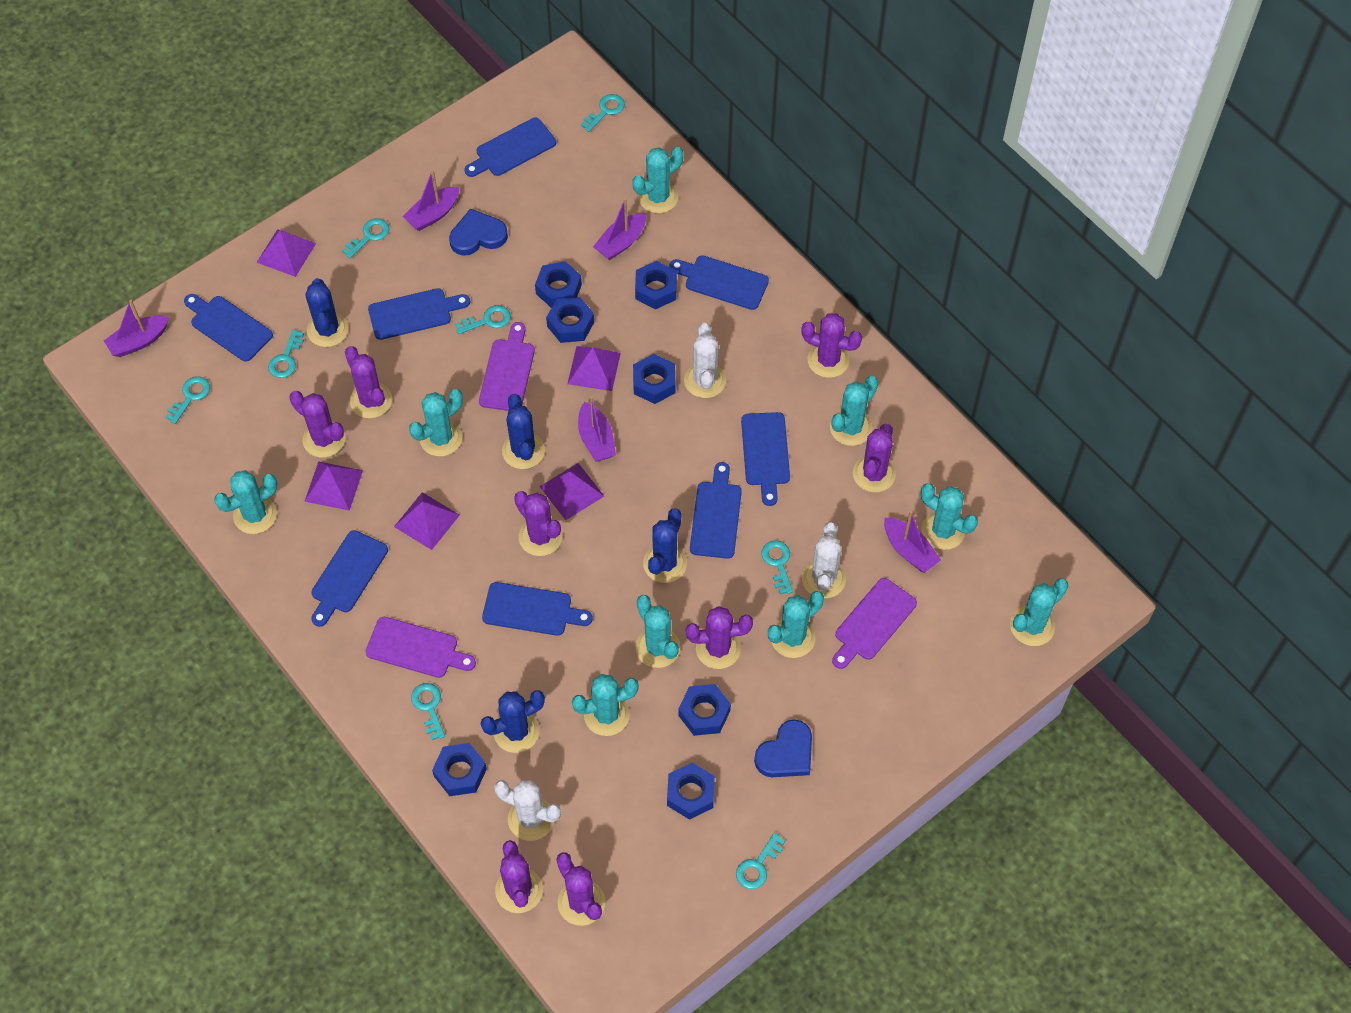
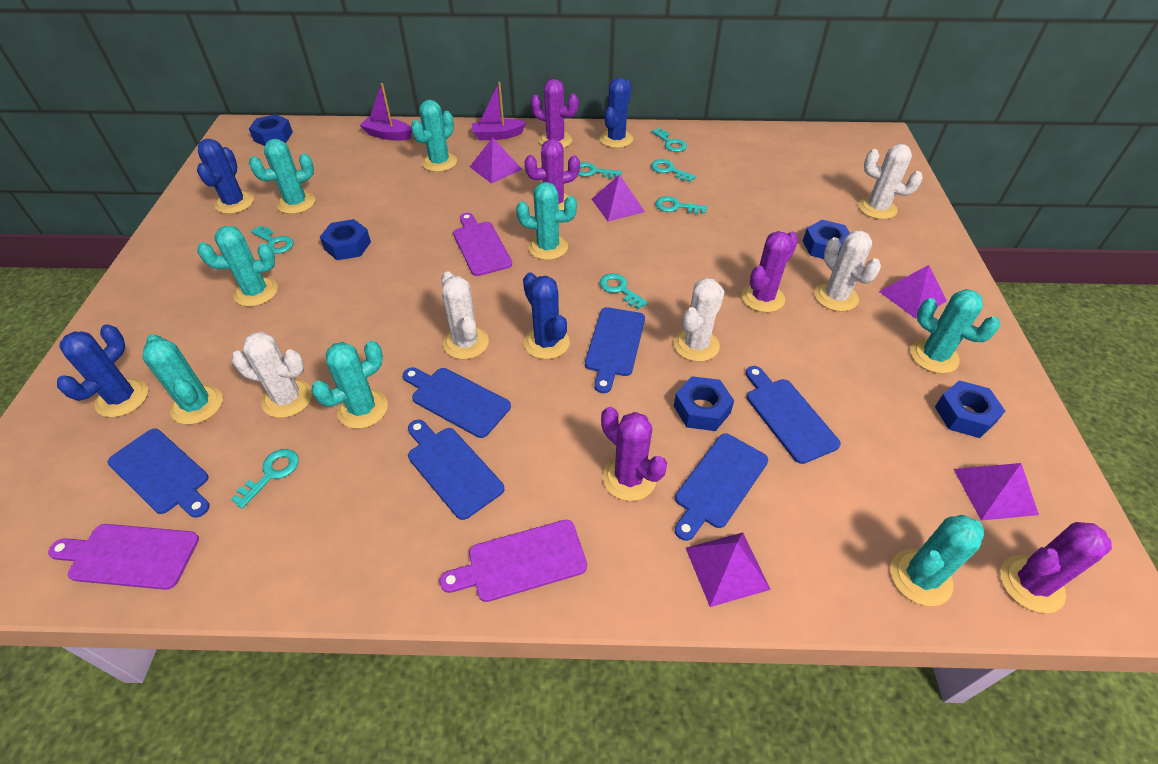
blue cutting board: [184,294,273,362] [311,530,388,627] [368,288,470,340] [465,118,556,177] [482,582,592,636] [669,255,769,310] [690,462,742,559] [741,412,790,506] = 8 -> [107,429,210,518] [403,368,511,438] [408,420,504,520] [585,307,645,393] [675,433,768,541] [746,366,841,464] = 6
blue heart: [449,209,508,256] [754,719,812,777] = 2 -> none = 0
blue nut: [432,743,487,796] [535,261,582,308] [546,297,594,343] [633,354,676,404] [635,261,677,309] [667,763,715,820] [678,684,731,736] = 7 -> [249,114,293,146] [320,219,371,260] [674,376,734,431] [803,220,850,259] [935,380,1005,438] = 5
purple boat: [104,300,169,357] [403,170,460,231] [578,396,616,462] [593,198,646,260] [884,511,941,573] = 5 -> [360,83,412,140] [471,82,526,140] = 2
purple cactus: [289,391,345,458] [345,346,392,418] [495,840,543,913] [514,491,562,556] [556,852,605,926] [686,606,753,669] [801,313,862,378] [853,424,896,492] = 8 -> [524,139,580,210] [531,79,579,148] [601,407,667,501] [742,231,798,313] [1000,522,1112,613] = 5
turquoise cactus: [214,470,278,534] [409,389,463,457] [572,674,639,736] [633,147,683,213] [635,595,681,668] [768,591,824,658] [830,376,878,446] [921,483,978,550] [1010,578,1068,646] = 9 -> [142,334,223,425] [197,226,278,307] [249,139,315,214] [311,341,388,429] [411,100,457,172] [516,182,577,260] [890,515,984,606] [910,289,1000,373] = 8
turquoise key: [165,376,210,424] [268,329,304,378] [342,218,389,258] [411,683,445,740] [455,305,511,334] [581,94,625,132] [736,833,785,889] [761,540,793,595] = 8 -> [231,449,299,509] [251,225,293,254] [578,162,622,179] [599,273,648,309] [651,128,687,152] [651,159,696,182] [656,196,707,214] = 7
white cactus: [494,780,561,841] [684,323,726,398] [802,522,846,598] = 3 -> [232,332,312,418] [441,271,489,359] [674,278,725,362] [815,231,881,312] [858,144,923,219] = 5

